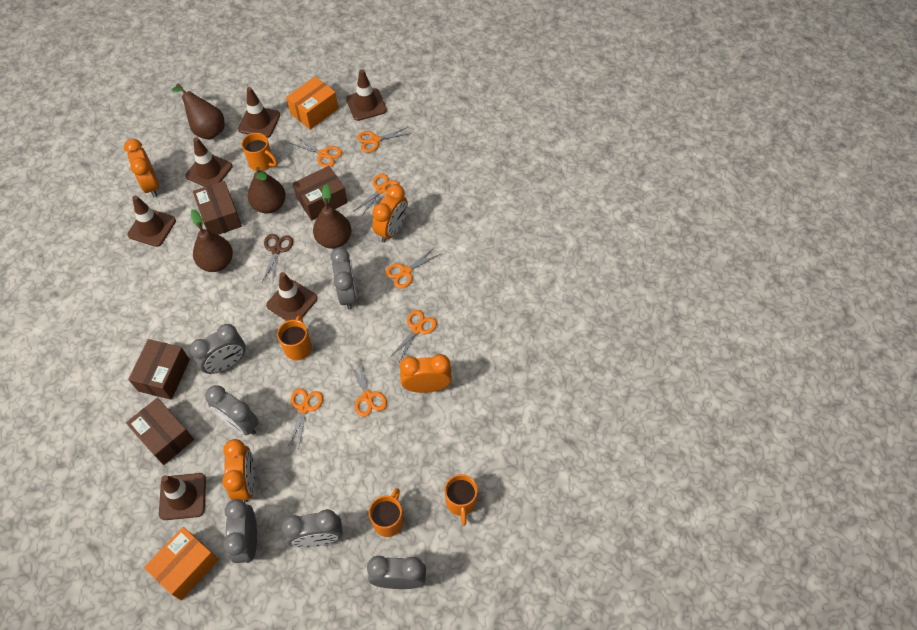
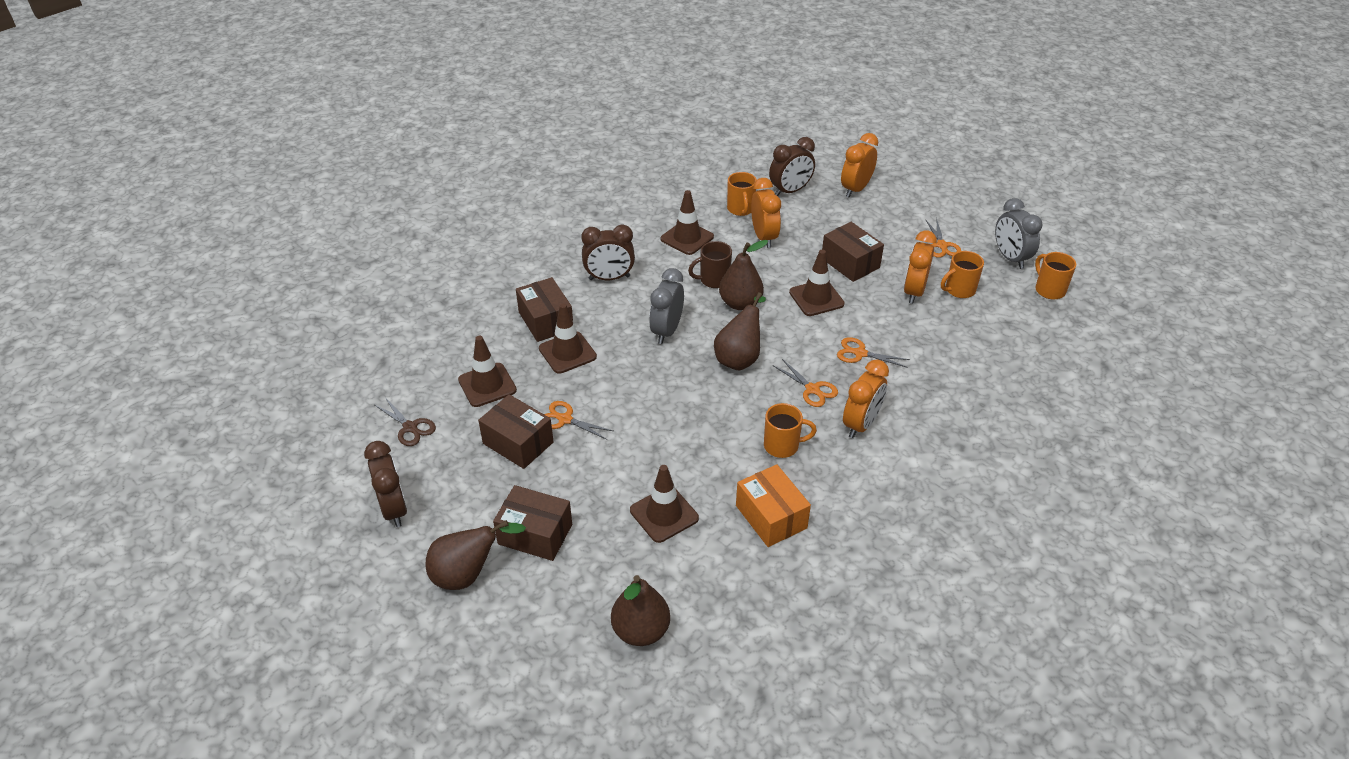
brown clock: none = 0 -> [364,441,407,527] [581,225,635,280] [769,137,815,196] = 3
brown mug: none = 0 -> [688,241,732,288] = 1
brown traffic cone: [128,196,176,247] [159,473,206,520] [185,137,232,187] [238,87,280,138] [266,272,318,321] [346,69,387,121] = 6 -> [458,336,517,407] [539,303,597,374] [630,465,699,543] [661,190,714,255] [789,250,845,316] = 5
grey clock: [190,324,246,374] [205,385,259,435] [224,499,257,563] [282,509,343,548] [330,248,357,310] [367,556,426,589] = 6 -> [649,268,684,344] [995,198,1043,269] = 2
orange box: [144,527,219,600] [286,76,339,129] = 2 -> [736,464,811,547] = 1
orange scissors: [287,388,323,450] [291,136,342,167] [349,359,387,417] [353,174,400,217] [357,127,411,153] [385,247,440,288] [389,310,437,362] = 7 -> [544,401,613,440] [774,359,838,407] [837,337,910,368] [926,218,961,258] = 4

